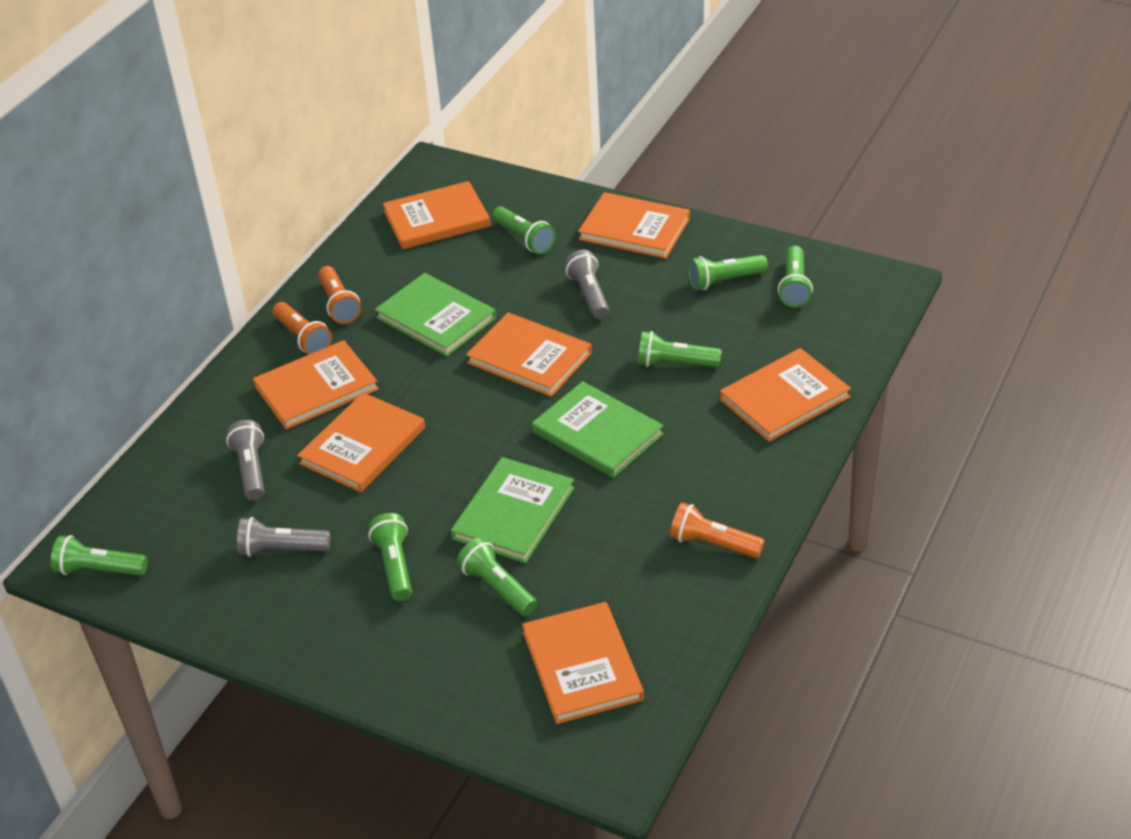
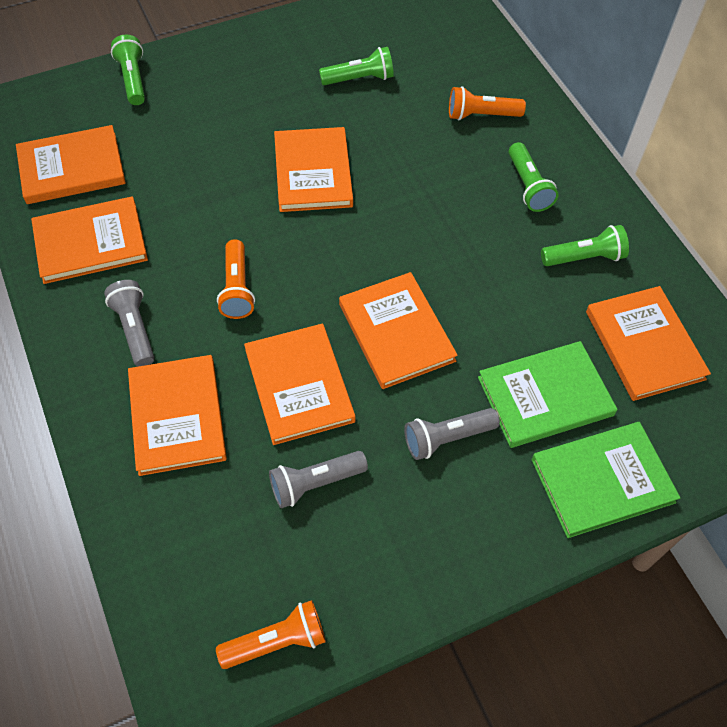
green book: [375,273,496,356] [451,457,575,563] [532,381,664,478] = 3 -> [478,341,618,448] [531,422,680,538] = 2
green flashlight: [51,535,148,576] [368,513,412,601] [457,537,537,616] [492,207,556,254] [638,331,722,367] [688,255,768,290] [778,246,813,308] = 7 -> [111,35,145,105] [319,47,394,85] [509,142,559,212] [541,225,629,266] = 4

